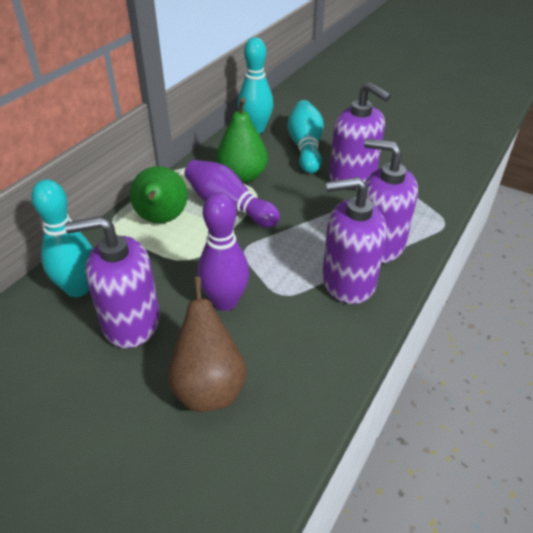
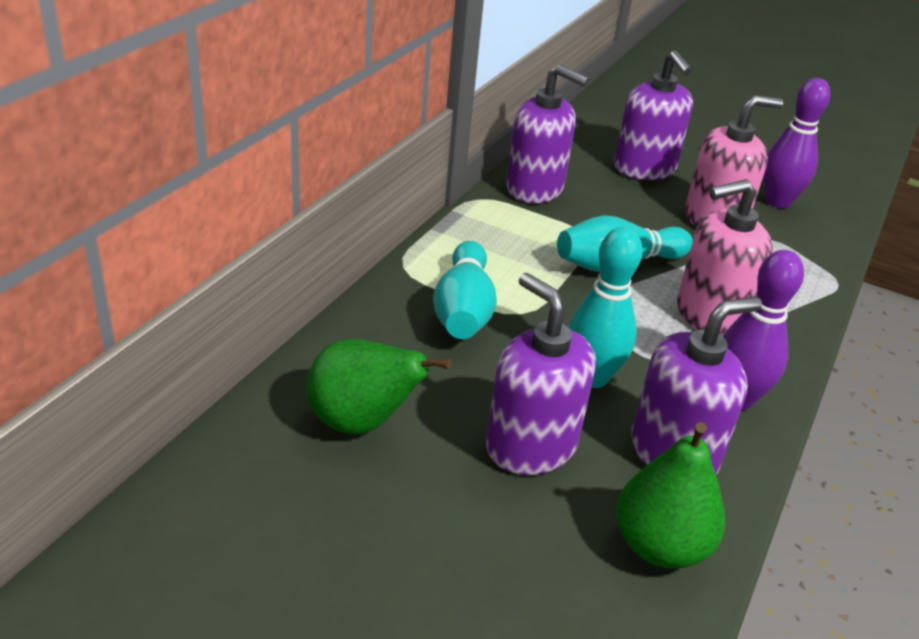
brown pear: [168,277,247,412] = 1 -> none = 0
pink soap dispenser: none = 0 -> [677,179,773,336] [685,95,783,227] = 2

